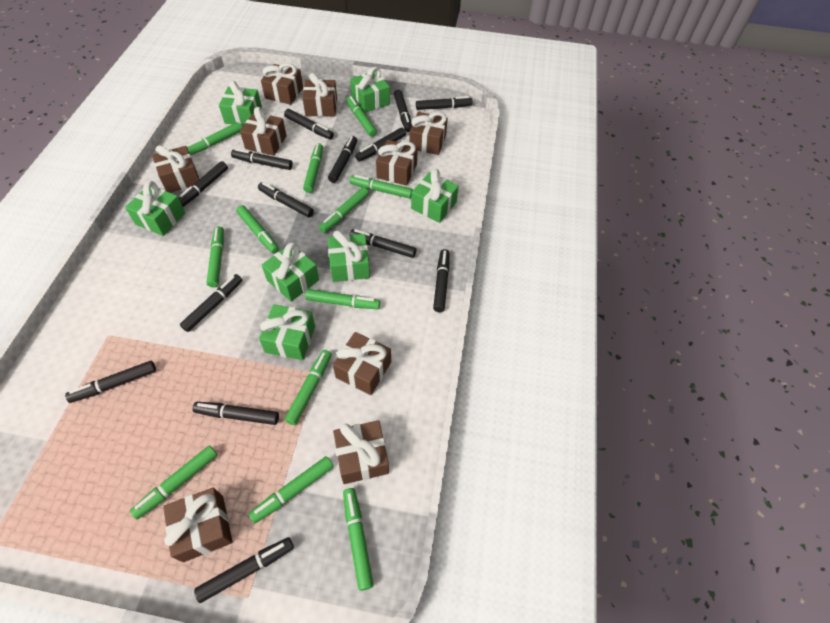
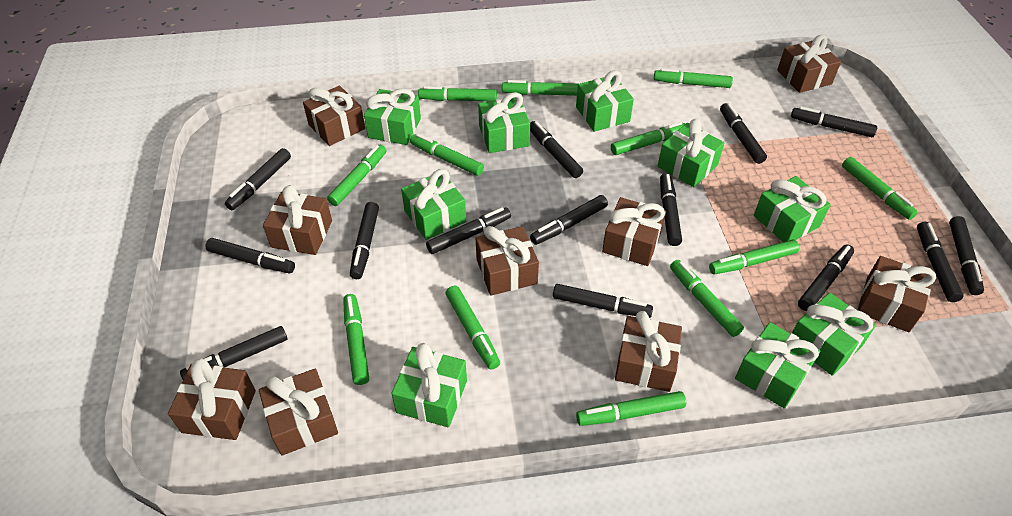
green gift: [125,181,185,236] [219,81,262,125] [259,304,315,360] [262,242,319,302] [328,230,370,282] [350,67,390,113] [411,169,459,223] = 7 -> [364,88,421,145] [391,343,467,427] [401,169,466,240] [478,92,530,153] [576,70,634,132] [658,119,724,187] [735,322,820,409] [754,176,831,242] [792,293,876,376] = 9

